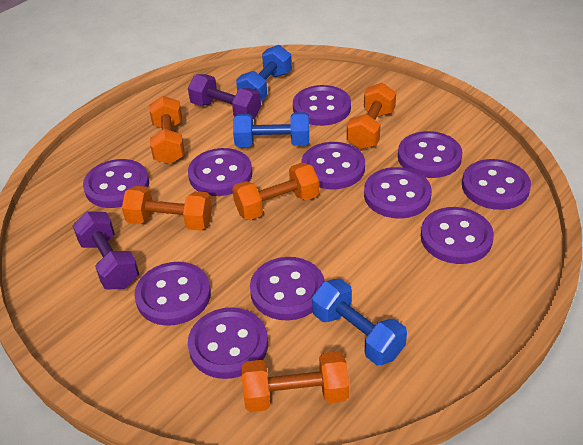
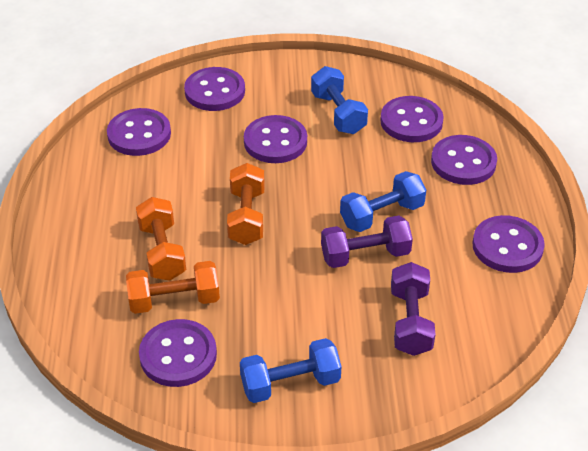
orange dumbbell: [122,186,212,231] [149,96,185,164] [232,163,319,220] [242,351,349,412] [347,83,396,149] = 5 -> [126,261,220,314] [136,197,186,281] [227,163,265,245] = 3
purple button: [83,159,149,208] [134,262,211,326] [188,148,252,196] [188,307,268,379] [250,257,325,320] [293,85,351,126] [301,142,365,189] [364,167,432,219] [398,131,463,178] [421,207,494,264] [462,159,531,210] = 11 -> [107,108,171,156] [139,319,217,387] [184,67,245,111] [244,115,307,163] [380,96,444,142] [431,135,497,185] [472,215,545,273] = 7

